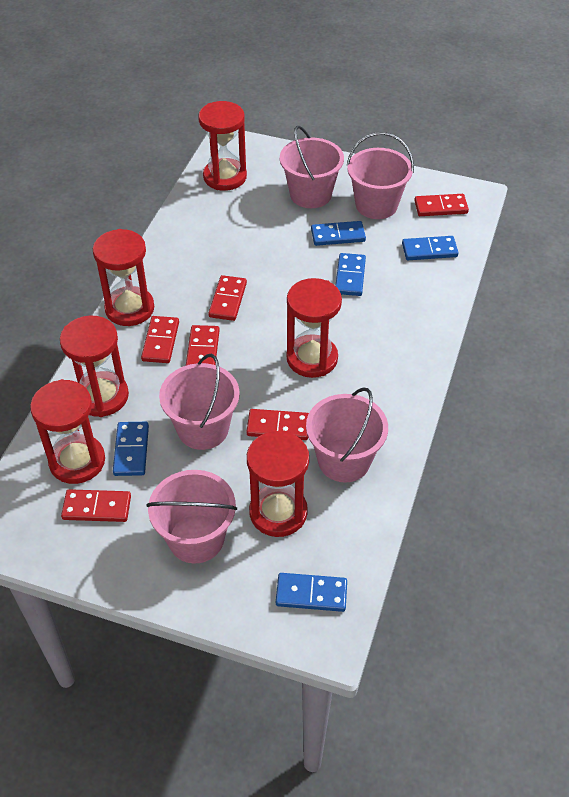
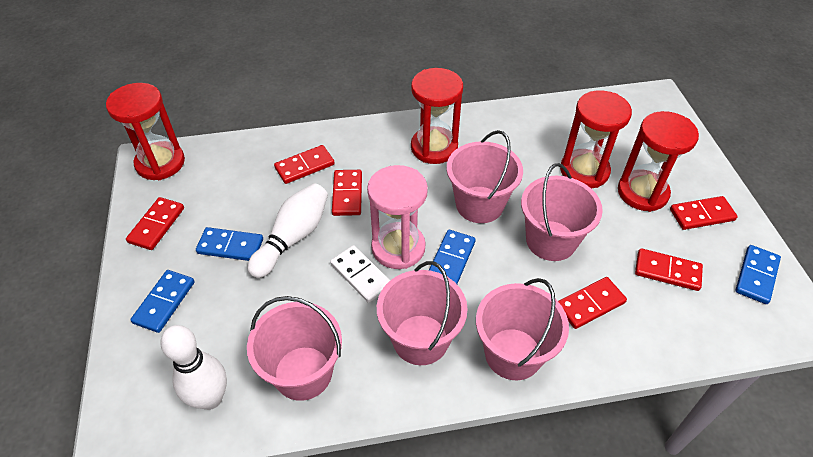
blue domino: [113,422,149,476] [276,573,347,612] [311,221,366,246] [335,253,366,296] [402,236,459,260] = 5 -> [130,270,194,333] [196,227,263,261] [429,230,476,284] [735,245,781,304] = 4
pink hourglass: none = 0 -> [367,165,428,269] = 1
red hourglass: [30,379,105,484] [60,316,129,417] [93,229,154,326] [198,101,247,191] [247,430,309,537] [287,278,342,378] = 6 -> [106,83,185,180] [411,68,463,164] [560,90,632,188] [618,111,699,212] = 4
white bowling pin: none = 0 -> [160,325,227,410] [247,183,328,278] = 2
white domino: none = 0 -> [330,245,390,303] = 1

